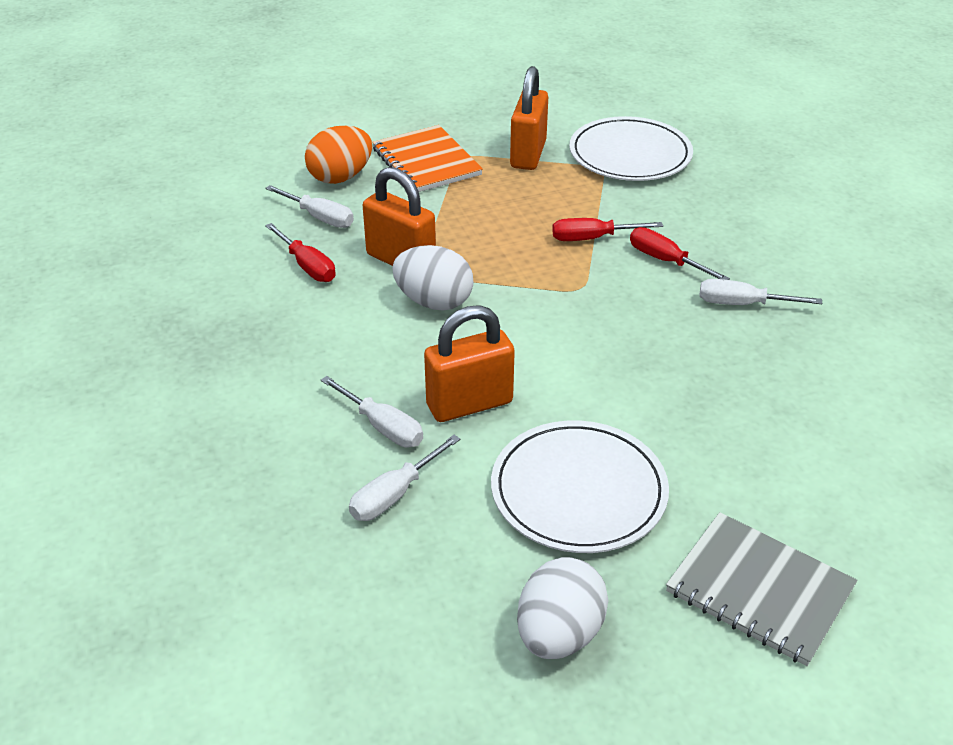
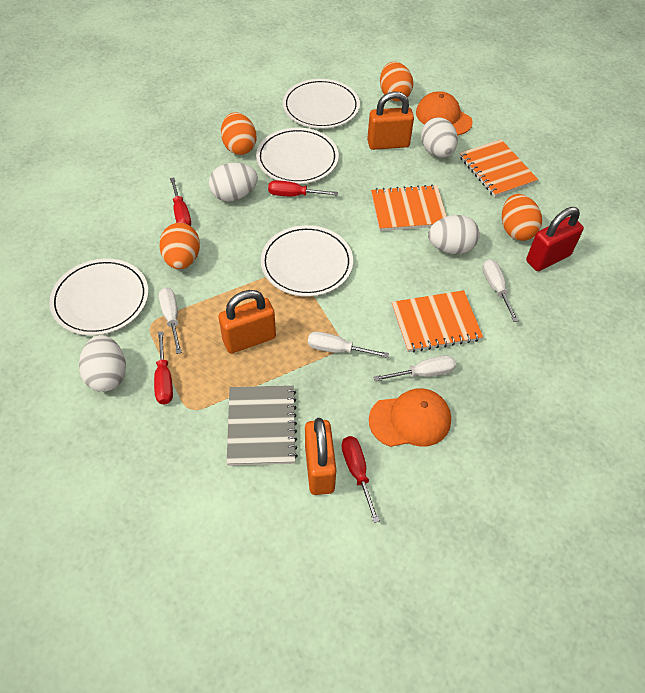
orange cap: none = 0 -> [369,388,451,447] [416,91,472,136] = 2
orange egg: [305,126,372,184] = 1 -> [159,223,200,269] [221,112,256,155] [380,62,413,101] [502,194,542,241] = 4
orange notebook: [372,125,483,192] = 1 -> [371,185,447,231] [392,290,483,353] [459,139,538,197] = 3
red padlock: none = 0 -> [526,207,584,271] = 1
red screwdriver: [265,223,336,282] [552,218,663,241] [630,227,730,280] = 3 -> [154,331,173,405] [170,177,191,226] [268,180,338,196] [342,436,380,523] = 4
white egg: [392,245,473,311] [517,557,609,659] = 2 -> [79,335,126,392] [209,163,258,201] [421,118,458,158] [428,215,480,254] = 4
white plate: [491,420,669,553] [569,116,693,181] = 2 -> [49,258,148,336] [256,128,339,184] [261,225,353,297] [283,79,360,129] = 4

